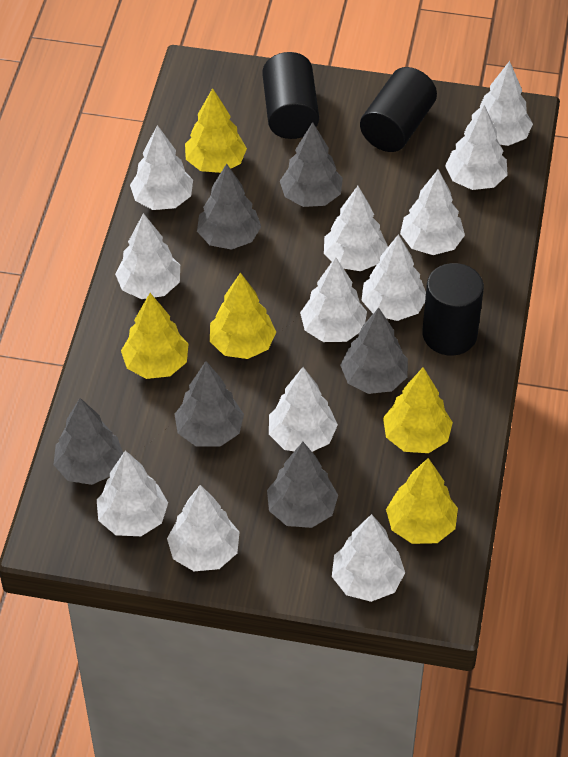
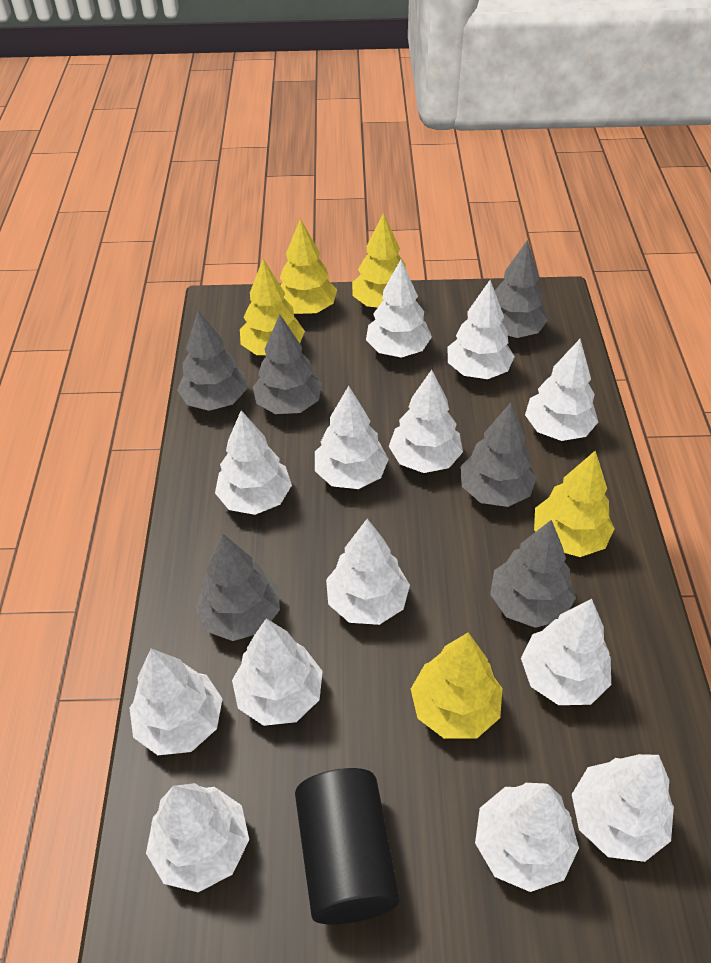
black cylinder: [262,52,319,139] [360,67,437,152] [422,263,484,356] = 3 -> [295,768,400,925] = 1
white tree: [97,450,168,536] [115,213,180,299] [130,125,193,210] [167,485,239,571] [269,367,338,452] [300,257,367,342] [324,186,388,271] [332,514,405,602] [361,234,426,321] [400,169,465,255] [445,105,508,190] [472,61,533,146] = 12 -> [129,649,223,755] [146,783,249,892] [215,410,292,515] [232,619,322,726] [315,386,389,489] [326,519,410,625] [366,260,432,358] [389,370,463,473] [447,280,515,379] [475,783,579,892] [521,599,611,705] [525,339,598,441] [572,754,674,862] = 13

